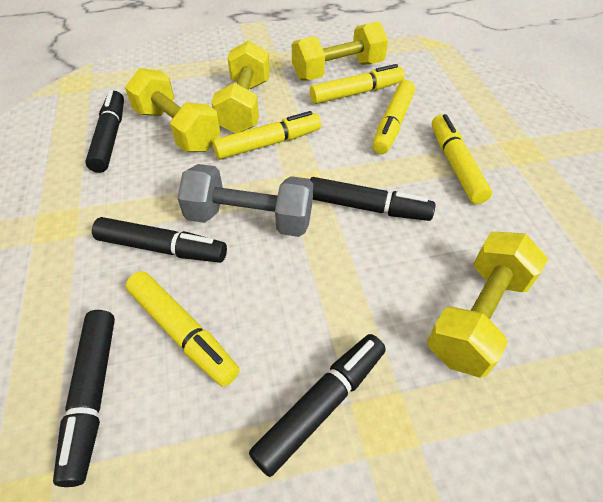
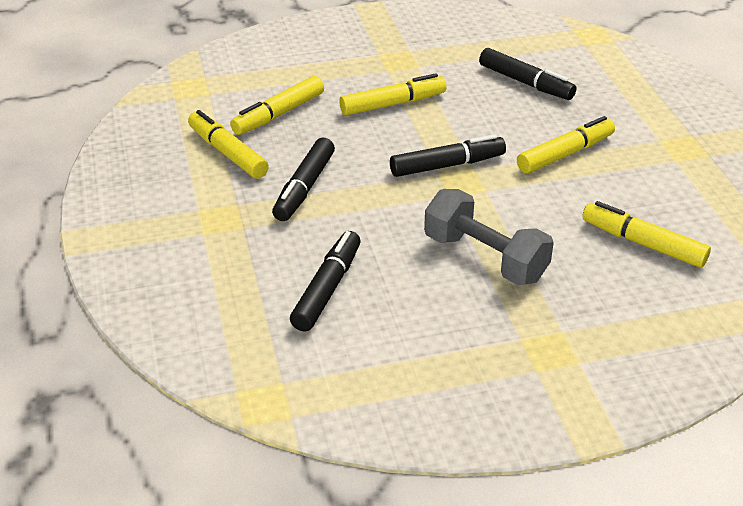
black marker: [53,310,115,487] [85,90,124,173] [92,217,227,263] [249,334,386,477] [310,177,436,221] = 5 -> [272,138,335,221] [290,231,361,332] [390,134,506,177] [479,48,576,100] = 4
yellow dumbbell: [125,68,220,152] [211,41,270,133] [292,21,388,81] [427,232,548,378] = 4 -> none = 0

